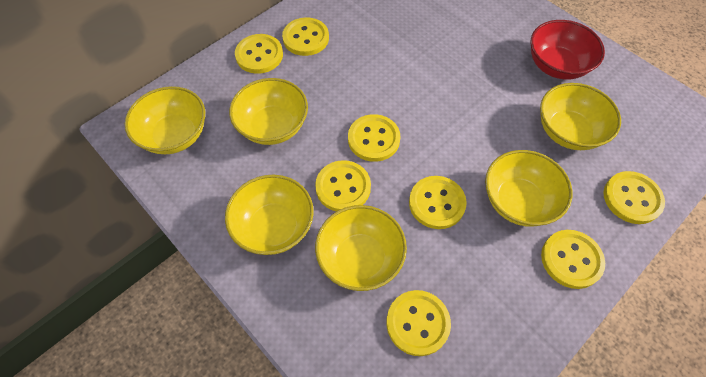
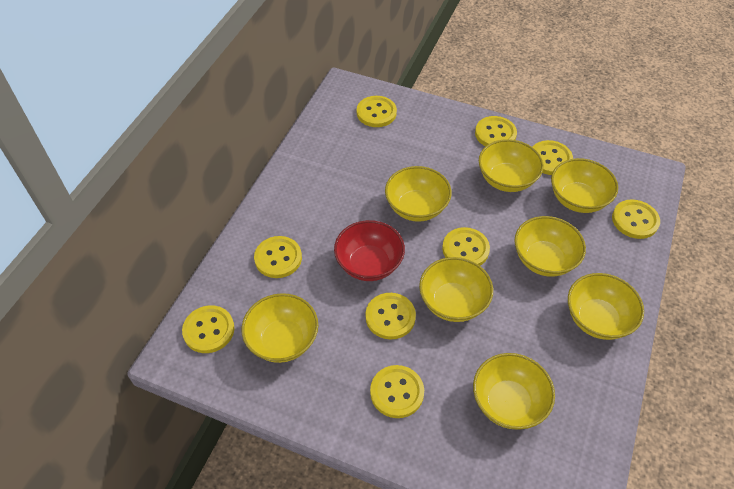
yellow bowl: [125,86,205,154] [225,175,314,255] [229,78,308,145] [315,205,407,291] [485,150,573,227] [540,83,621,150] = 6 -> [242,293,318,363] [385,166,452,222] [419,257,493,322] [473,353,555,430] [479,139,544,192] [515,216,586,277] [551,158,618,213] [568,273,644,340] = 8
yellow button: [235,34,283,74] [282,17,329,56] [315,160,371,212] [348,114,400,162] [386,290,451,356] [409,176,467,229] [541,230,605,289] [603,171,665,224] = 8 -> [182,305,234,353] [254,236,302,278] [357,96,397,127] [366,293,416,340] [370,365,424,418] [442,227,490,266] [475,116,517,146] [533,140,573,175] [612,199,660,239] = 9

